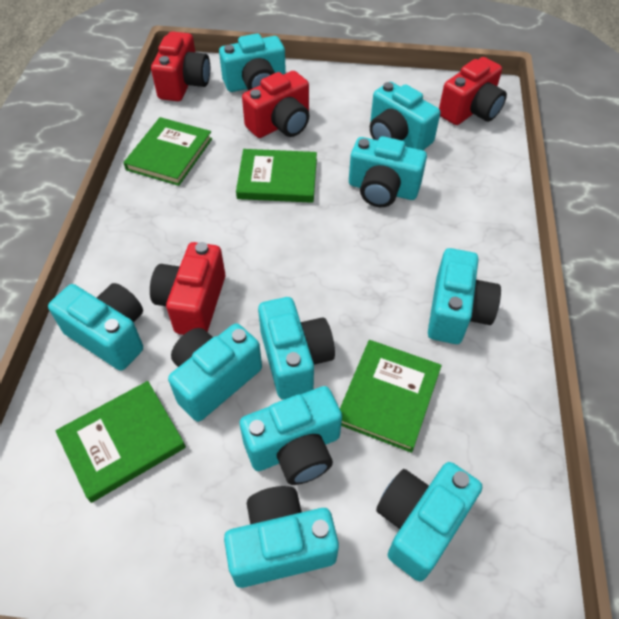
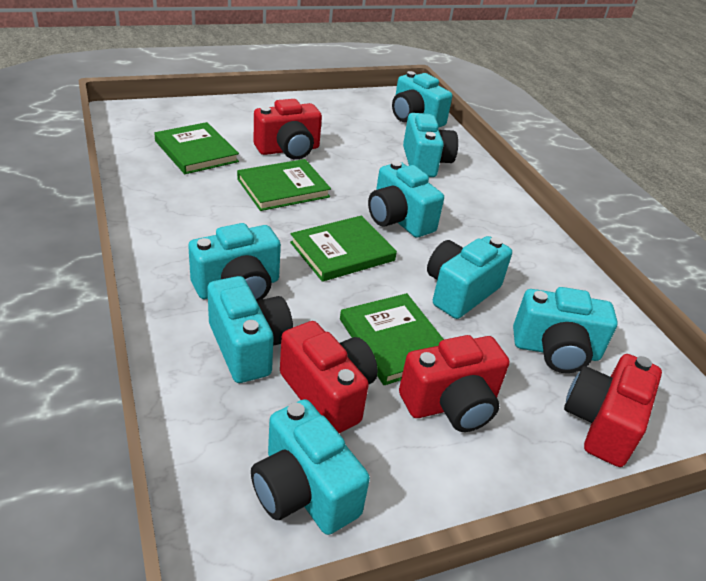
turquoise camera: [48,283,143,371] [168,323,262,422] [219,33,286,92] [224,486,339,588] [240,386,342,485] [258,297,335,399] [349,136,427,207] [370,82,440,150] [376,462,482,582] [428,248,501,344] = 10 -> [188,223,281,301] [207,276,293,383] [251,399,370,535] [368,161,444,238] [392,71,452,128] [403,113,458,177] [427,236,512,319] [513,287,618,373] = 8

